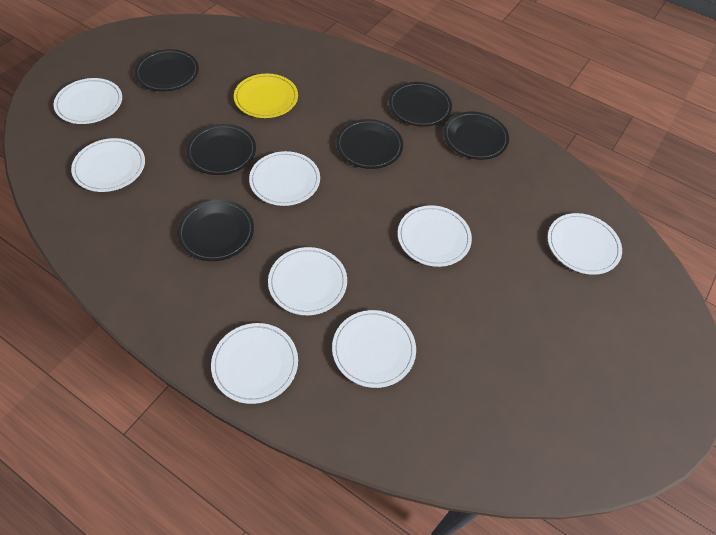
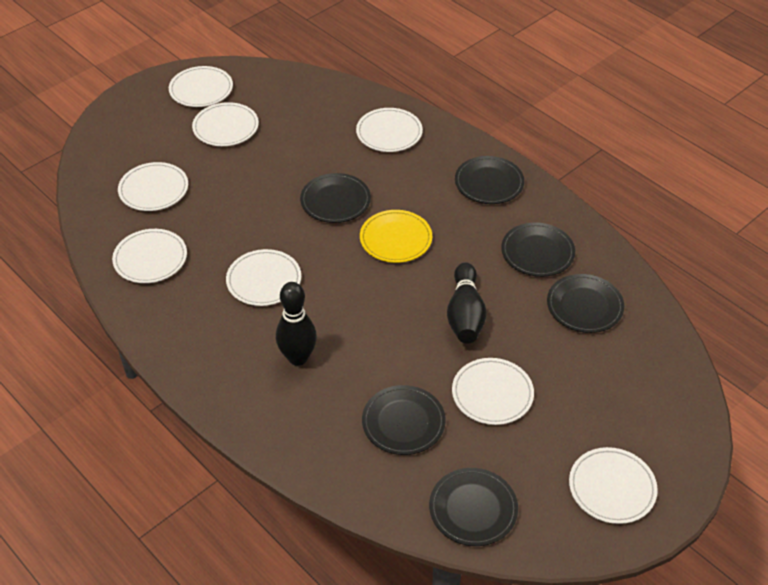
black bowling pin: none = 0 -> [276,282,317,366] [447,262,487,344] = 2

